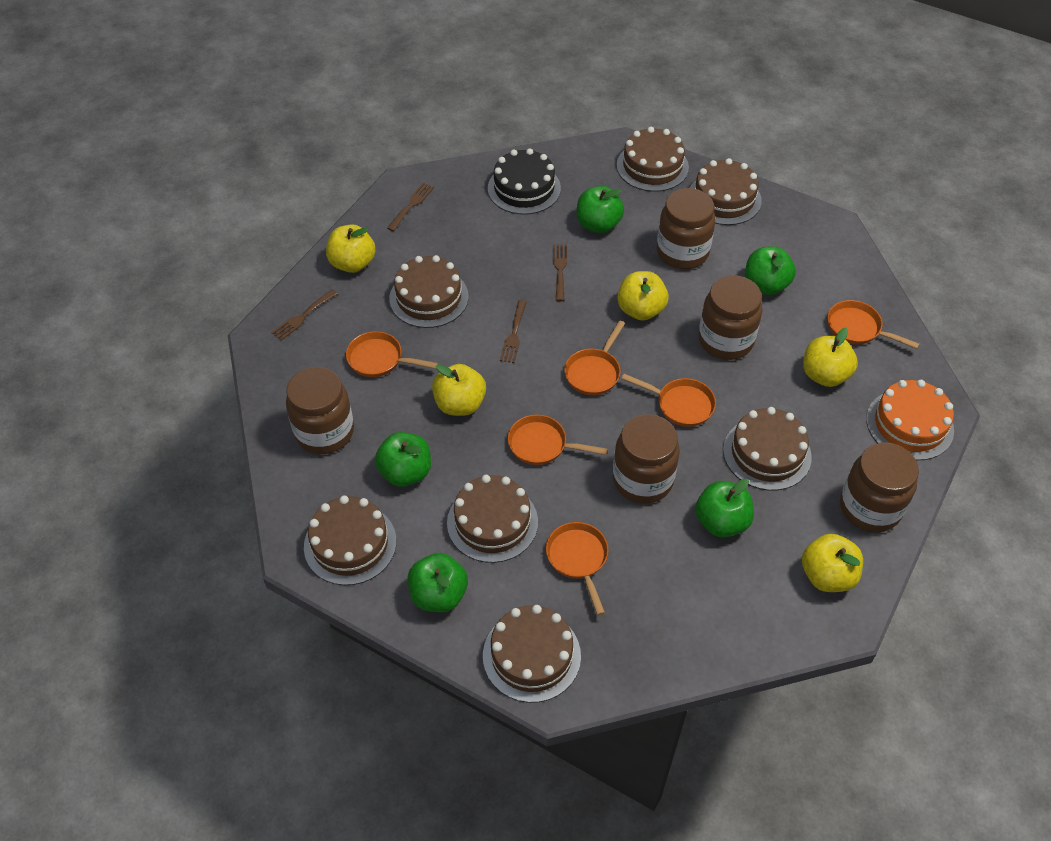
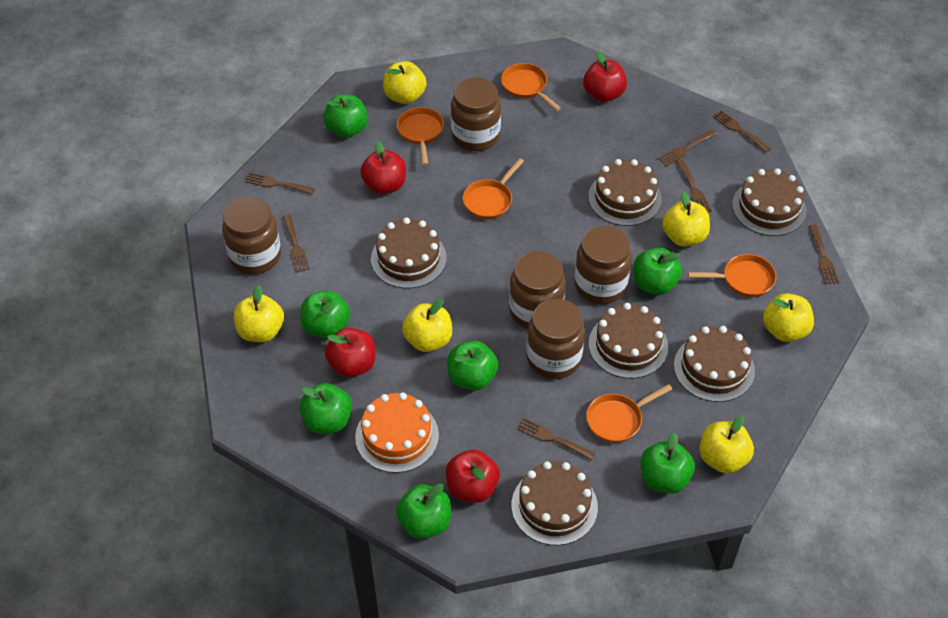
black cake: [488,148,561,214] = 1 -> none = 0
brown cake: [304,495,396,585] [389,255,469,328] [447,475,538,563] [483,605,581,703] [617,127,689,192] [690,158,762,225] [723,407,812,491] = 7 -> [371,218,447,288] [511,461,598,545] [588,159,662,226] [589,303,668,379] [674,326,755,402] [732,168,807,236] = 6
brown fork: [271,289,338,341] [387,183,434,231] [500,300,527,363] [553,244,567,301] = 4 -> [245,172,315,194] [283,214,310,273] [517,418,595,460] [658,129,717,166] [676,159,712,212] [713,110,771,152] [809,224,839,284] = 7
green apple: [375,432,431,487] [408,553,468,612] [577,186,624,233] [695,478,754,538] [745,246,796,295] = 5 -> [299,383,352,434] [300,290,350,339] [323,94,368,138] [396,483,451,539] [447,341,499,390] [633,248,682,295] [641,432,695,494] = 7
orange pan: [346,331,438,377] [508,415,607,465] [546,522,608,615] [564,321,625,395] [621,374,716,427] [827,300,920,349] = 6 -> [397,107,444,166] [463,158,524,219] [501,63,561,111] [586,384,672,443] [688,254,776,297] = 5
red apple: none = 0 -> [325,328,376,377] [360,140,406,194] [446,449,500,503] [583,51,627,102] = 4
yellow apple: [326,224,376,273] [432,364,486,416] [617,271,669,321] [802,534,863,592] [803,328,858,387] = 5 -> [234,285,284,342] [383,61,427,104] [402,299,452,352] [662,191,710,246] [699,415,754,474] [763,293,814,342] = 6

